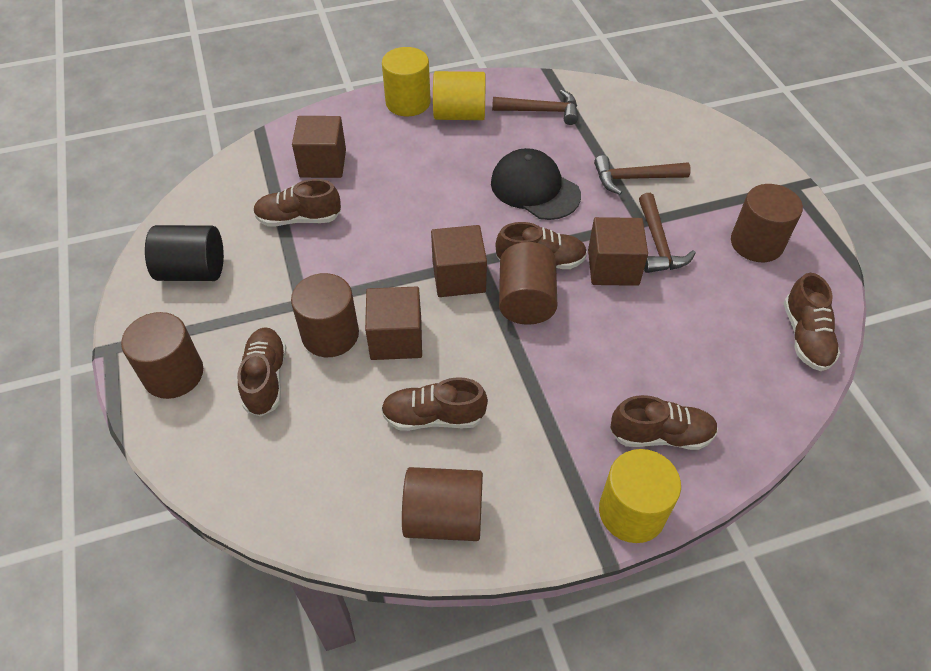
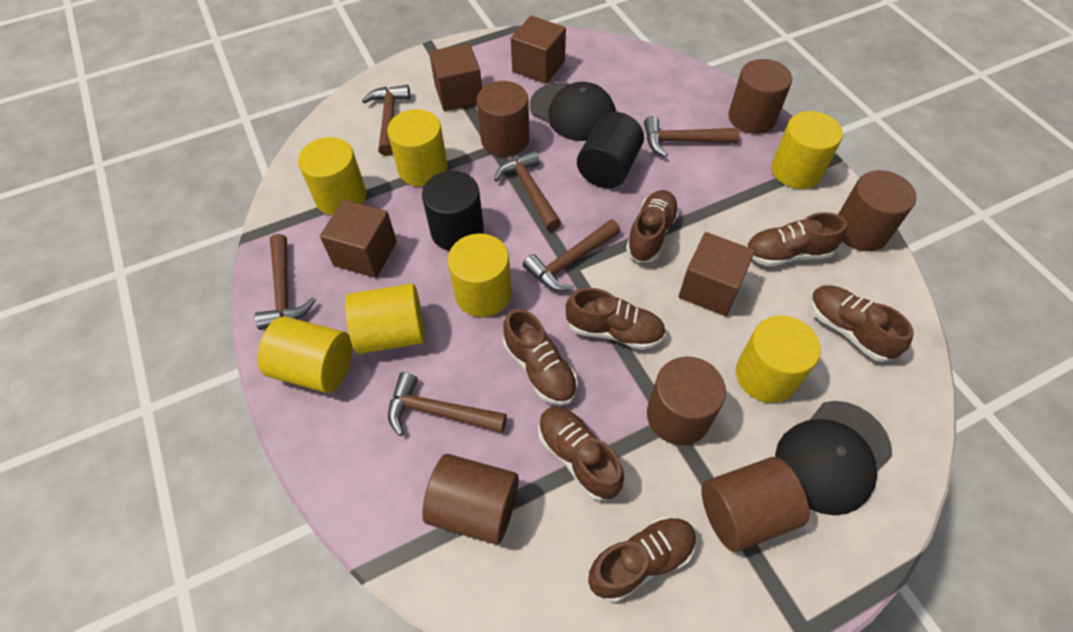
black cap: [491,148,581,220] = 1 -> [530,82,616,141] [775,401,892,515] = 2
black cylinder: [145,225,224,281] = 1 -> [422,171,484,251] [577,112,644,188] = 2
brown cylinder: [121,312,203,399] [291,273,359,357] [402,467,483,541] [499,242,557,325] [731,184,803,262] = 5 -> [422,454,519,545] [477,81,529,157] [647,357,726,445] [701,457,810,552] [728,59,792,134] [838,170,916,251] = 6
brown hammer: [492,89,578,125] [594,155,691,195] [639,193,696,273] = 3 -> [255,234,316,330] [362,85,410,156] [388,372,507,436] [494,150,561,231] [523,219,620,291] [644,116,739,157] = 6
brown shoe: [238,327,286,417] [253,179,341,226] [381,377,488,431] [496,222,587,269] [610,395,718,450] [784,273,840,371] = 6 -> [503,309,578,405] [538,407,624,501] [566,288,666,350] [588,516,697,603] [626,190,679,263] [746,212,847,266] [810,285,914,362] = 7
yellow cylinder: [382,47,431,116] [433,71,486,120] [599,449,681,543] = 3 -> [258,316,352,393] [298,137,366,215] [345,284,425,354] [387,109,448,187] [448,233,512,317] [736,315,821,403] [771,111,843,189] = 7

